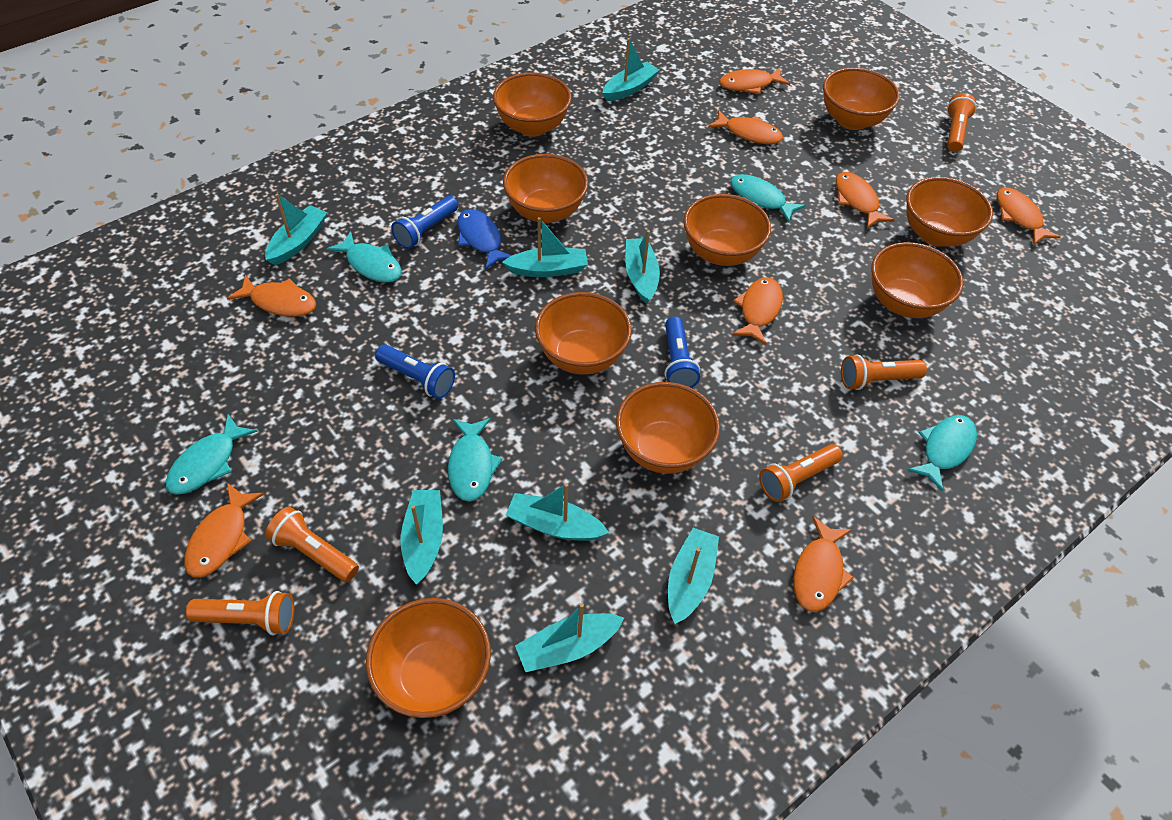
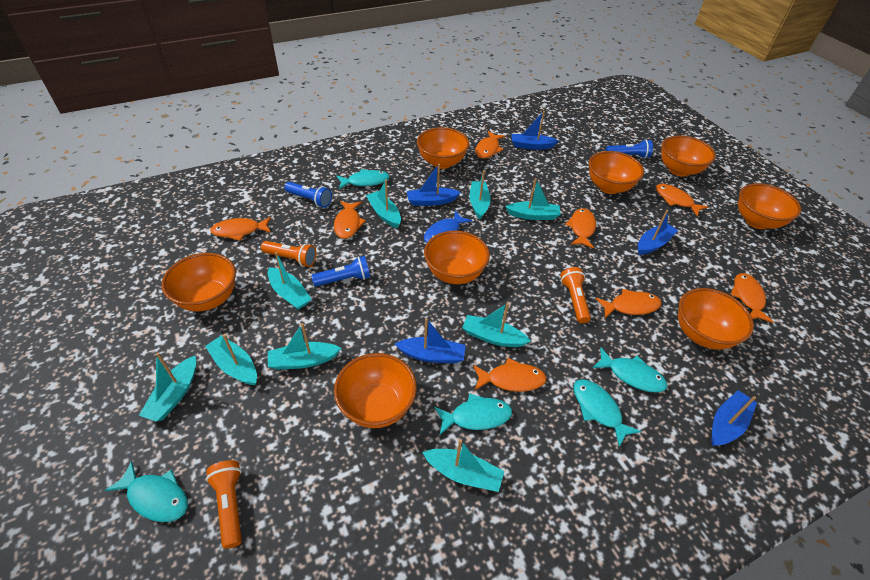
blue boat: none = 0 -> [395,318,465,363] [407,164,461,206] [511,111,559,150] [638,210,678,255] [711,390,757,446] = 5
orange bowl: [366,598,491,718] [493,72,571,137] [503,154,588,223] [535,292,632,375] [616,382,720,474] [683,194,771,266] [823,68,900,130] [871,242,963,318] [906,177,993,247] = 9 -> [161,253,236,312] [334,353,417,428] [417,127,469,169] [424,231,490,284] [589,151,644,194] [661,135,716,177] [678,288,754,350] [738,183,801,229] = 8
orange flashlight: [186,591,294,635] [265,507,359,582] [759,444,843,502] [841,355,927,390] [947,93,977,152] = 5 -> [206,460,242,549] [261,241,317,267] [560,267,591,323] = 3
turquoise boat: [265,194,327,265] [401,490,443,585] [502,217,588,277] [506,483,609,541] [515,603,624,672] [603,38,659,101] [625,230,660,304] [668,528,719,624] = 8 -> [139,353,196,422] [205,334,257,385] [268,252,311,310] [268,323,341,370] [366,180,401,228] [422,439,505,492] [462,303,531,347] [469,170,491,219] [505,178,561,220] = 9

